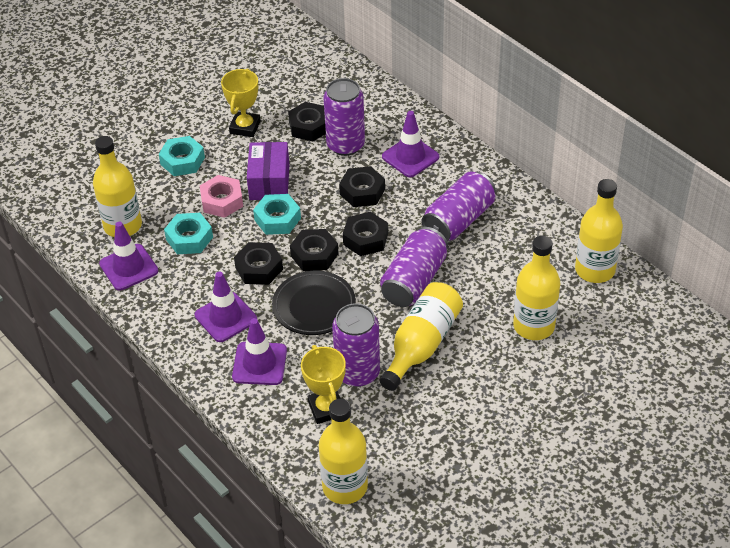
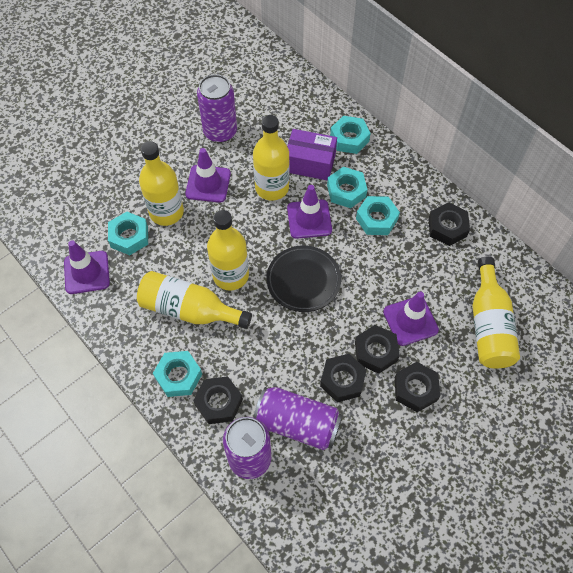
pink nut: [200,175,243,218] = 1 -> none = 0
purple can: [323,78,365,156] [332,303,380,387] [380,227,448,307] [422,172,496,241] = 4 -> [197,74,237,143] [223,417,271,479] [253,387,343,450] = 3
turquoise nut: [159,136,205,176] [164,213,213,254] [253,194,301,235] = 3 -> [108,212,148,255] [153,351,202,397] [327,167,368,208] [330,116,371,154] [356,196,400,235] = 5
yellow trophy: [221,68,261,137] [301,345,346,424] = 2 -> none = 0

